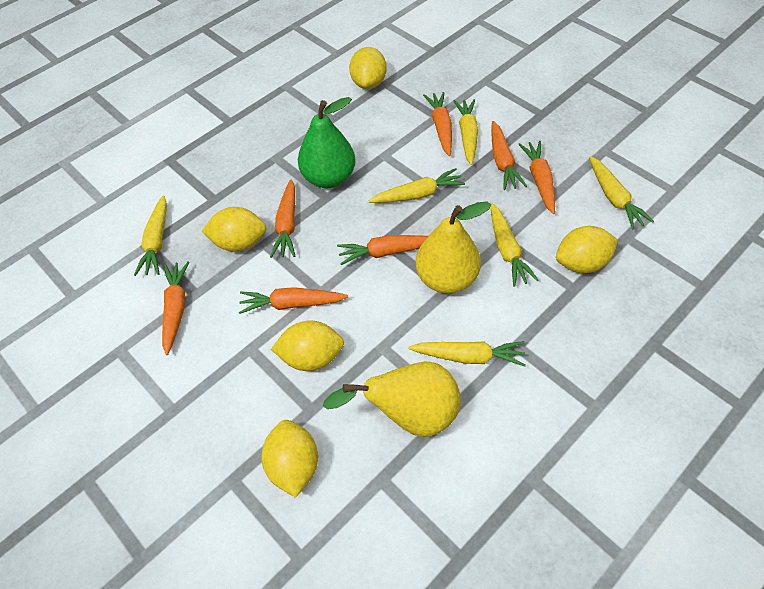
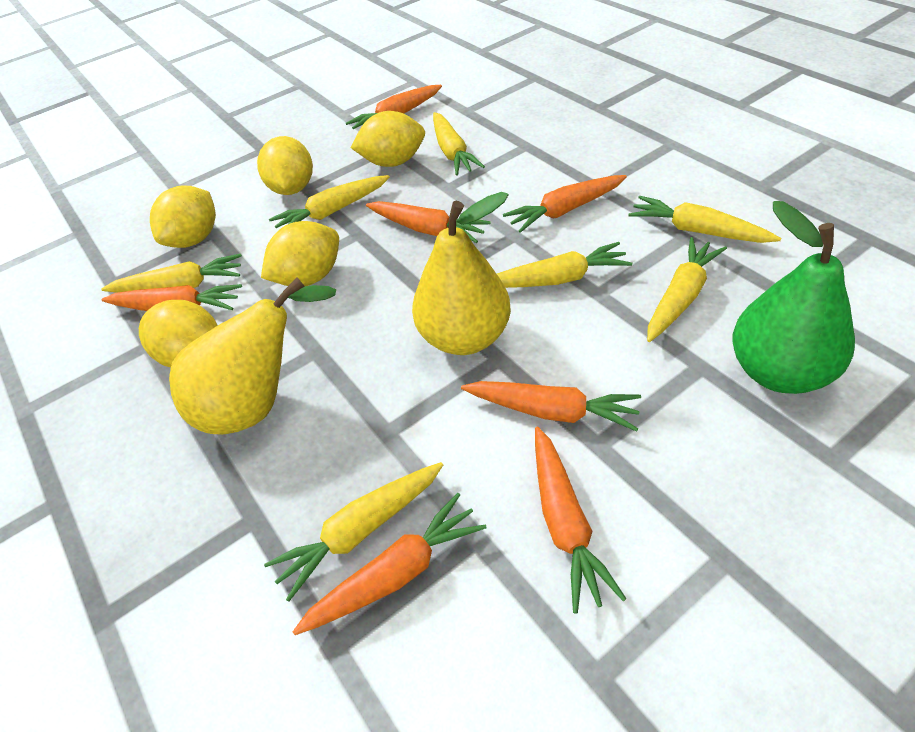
yellow carrot: [134,195,167,276] [369,168,465,203] [408,341,526,367] [454,99,478,165] [491,203,538,287] [589,156,654,230] = 6 -> [101,254,242,293] [264,462,443,602] [269,175,390,228] [433,112,485,176] [497,242,632,288] [628,196,781,243] [647,237,727,342] = 7

